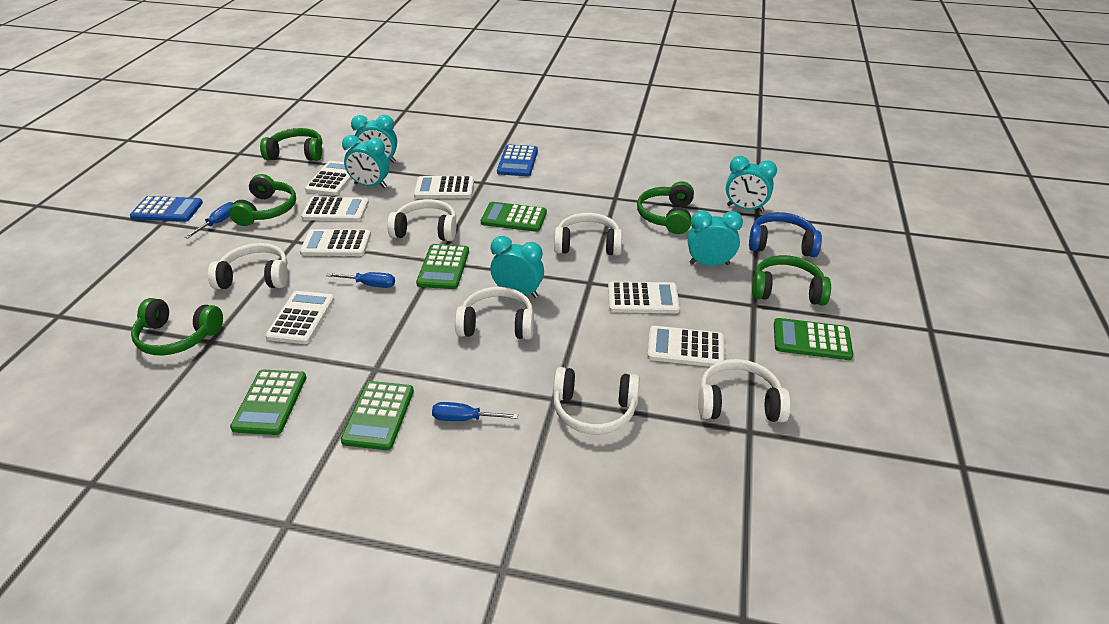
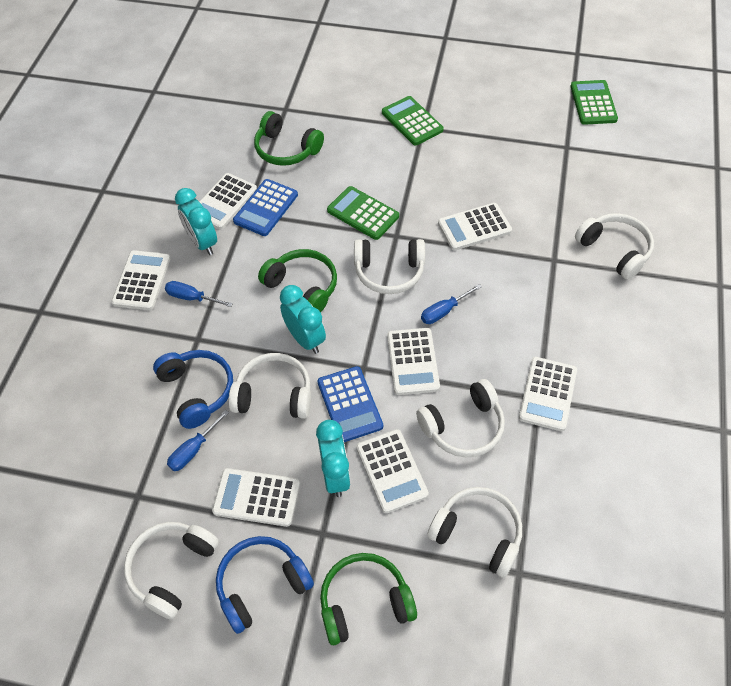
blue headphones: [749,212,822,257] = 1 -> [153,350,233,429] [216,536,314,634] = 2
green calculator: [230,370,307,435] [341,381,414,450] [416,244,469,289] [481,202,547,232] [774,318,853,360] = 5 -> [327,186,399,240] [382,96,444,145] [571,80,618,125] = 3
green headphones: [131,298,223,356] [229,174,296,226] [260,128,322,161] [637,181,694,234] [752,255,831,306] = 5 -> [254,111,324,166] [258,249,337,312] [320,553,417,645] = 3
turquoise clock: [342,135,389,188] [351,115,397,163] [490,236,544,298] [687,210,743,266] [726,156,777,212] = 5 -> [175,188,217,255] [280,285,326,354] [316,420,351,497] = 3

